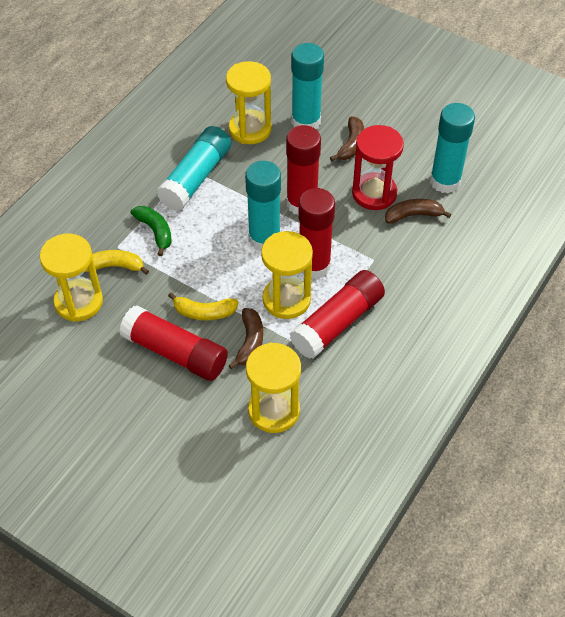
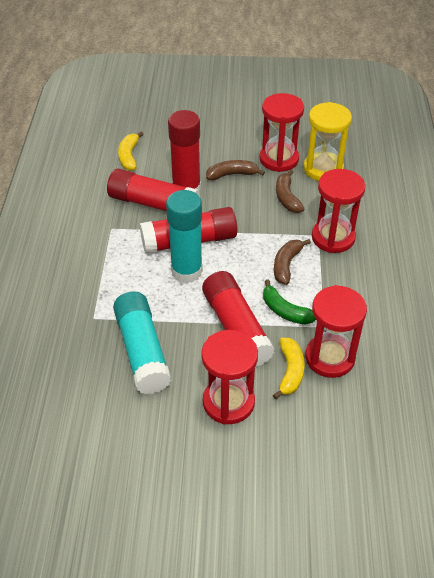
red hourglass: [352,125,404,210] = 1 -> [201,330,258,425] [259,93,304,172] [305,285,367,378] [312,169,365,253] = 4
turquoise glue stick: [157,126,231,211] [245,161,281,251] [291,43,324,129] [430,103,475,193] = 4 -> [113,291,172,394] [166,190,203,283] = 2
yellow hourglass: [40,234,103,322] [226,61,272,144] [246,342,301,433] [261,231,313,319] = 4 -> [303,102,352,181] = 1

